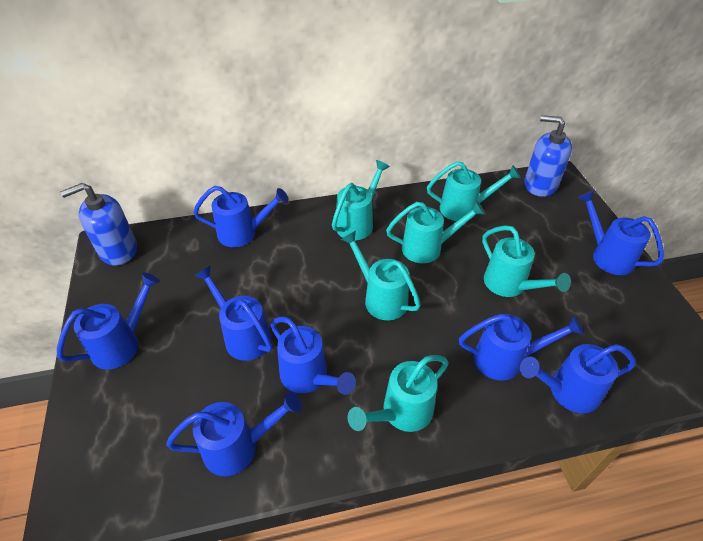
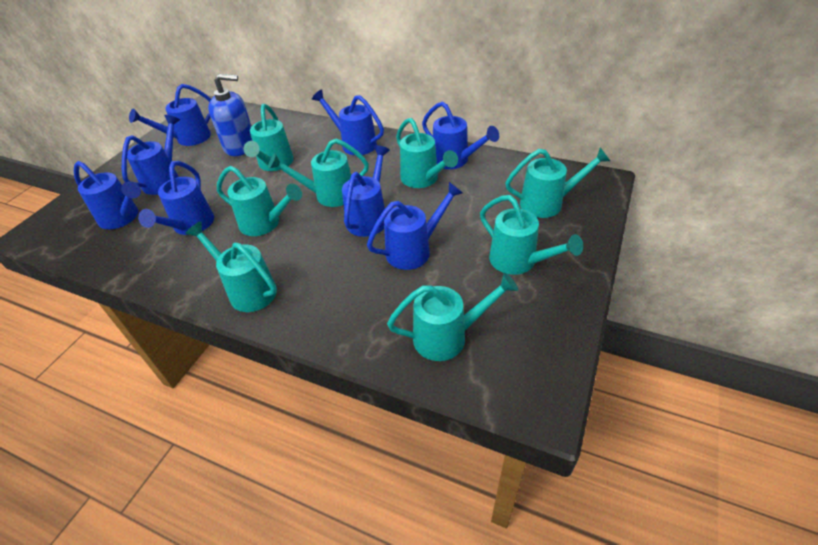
blue soap dispenser: [60,183,137,266] [524,115,572,197] = 2 -> [208,74,252,156] = 1
turquoise watering can: [332,160,390,240] [341,231,421,320] [348,355,449,432] [386,200,485,263] [427,161,521,221] [482,225,571,297] = 6 -> [185,221,277,312] [217,166,302,236] [244,104,294,171] [268,139,369,207] [387,272,518,361] [396,118,458,188] [480,195,583,275] [505,147,610,218] = 8

